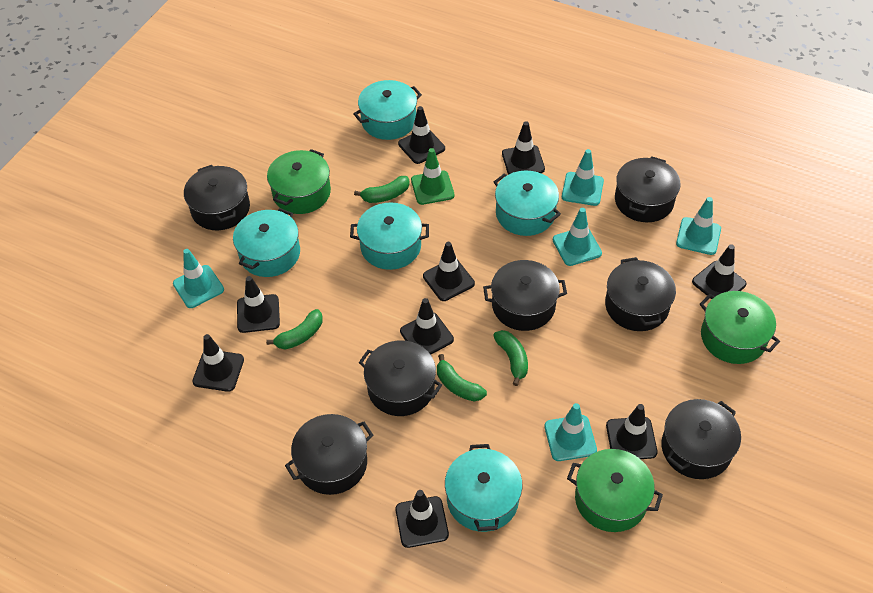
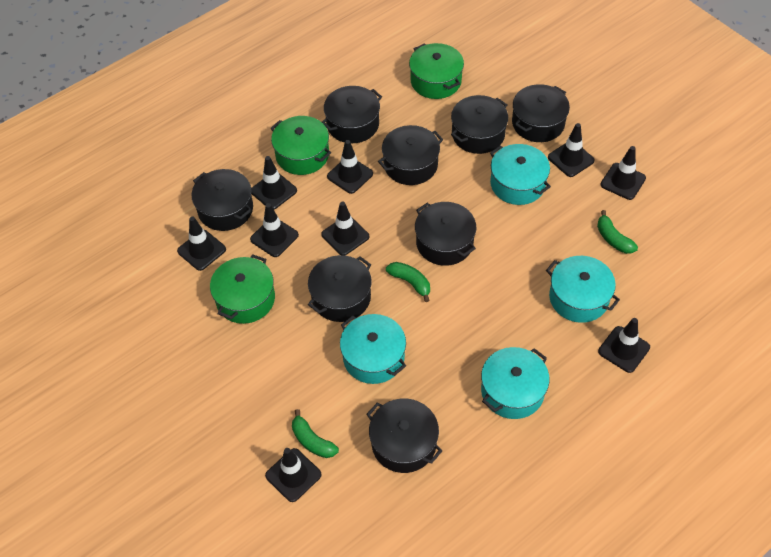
black pot: [184,165,250,230] [285,414,373,495] [359,340,442,416] [483,260,567,331] [605,257,676,331] [615,156,680,222] [661,399,741,479] = 7 -> [192,169,253,231] [308,255,372,322] [322,86,382,143] [366,399,442,473] [378,125,443,185] [415,202,476,266] [451,95,508,154] [512,84,570,142] = 8
green banana: [266,309,323,350] [354,176,410,203] [437,354,487,402] [493,330,528,386] = 4 -> [292,409,339,458] [386,262,430,302] [597,210,638,254] = 3
green traffic cone: [411,148,454,205] = 1 -> none = 0
turquoise pot: [233,208,300,277] [350,202,429,270] [353,80,422,140] [445,444,522,532] [494,171,561,236] = 5 -> [340,314,406,384] [481,347,550,419] [490,144,551,205] [546,256,620,323] = 4
turquoise traffic cone: [173,249,224,308] [544,403,597,461] [553,208,602,266] [562,149,604,206] [676,197,721,255] = 5 -> none = 0

